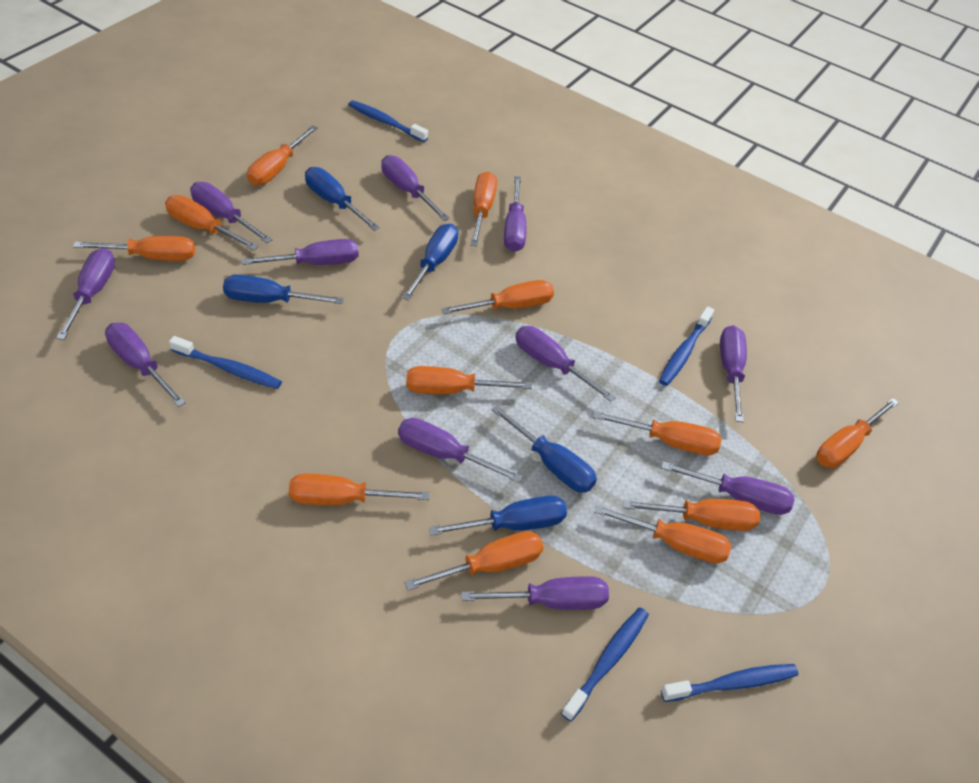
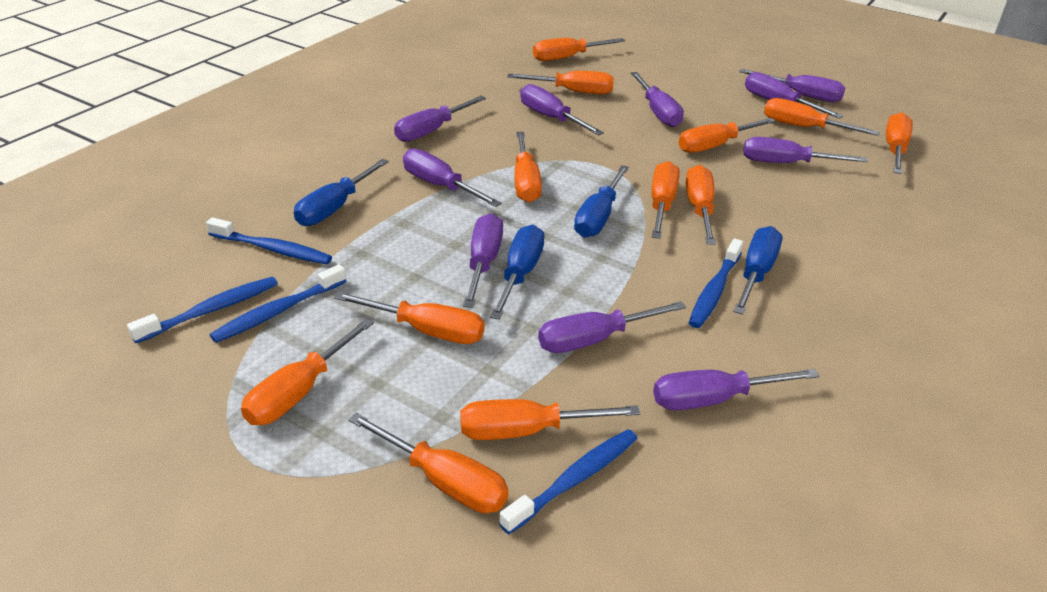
blue screwdriver: [223,275,344,304] [305,167,380,231] [402,224,459,301] [429,495,567,536] [491,405,597,493] = 5 -> [294,159,389,226] [490,225,544,320] [574,165,629,238] [733,226,782,315] = 4
purple screwdriver: [56,248,115,340] [105,323,186,407] [190,182,272,243] [241,239,359,265] [381,155,450,221] [398,418,522,483] [462,576,609,610] [504,176,526,252] [515,326,616,402] [661,461,795,515] [720,325,747,422] = 11 -> [394,96,486,142] [403,148,502,207] [463,213,503,308] [520,84,604,135] [538,301,686,353] [631,72,684,127] [653,369,819,410] [739,69,845,102] [743,137,868,163] [745,72,843,119] = 10

